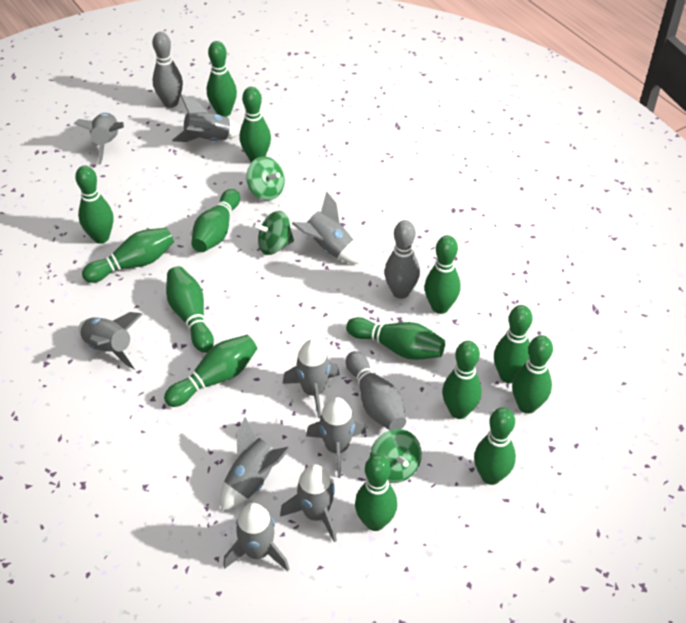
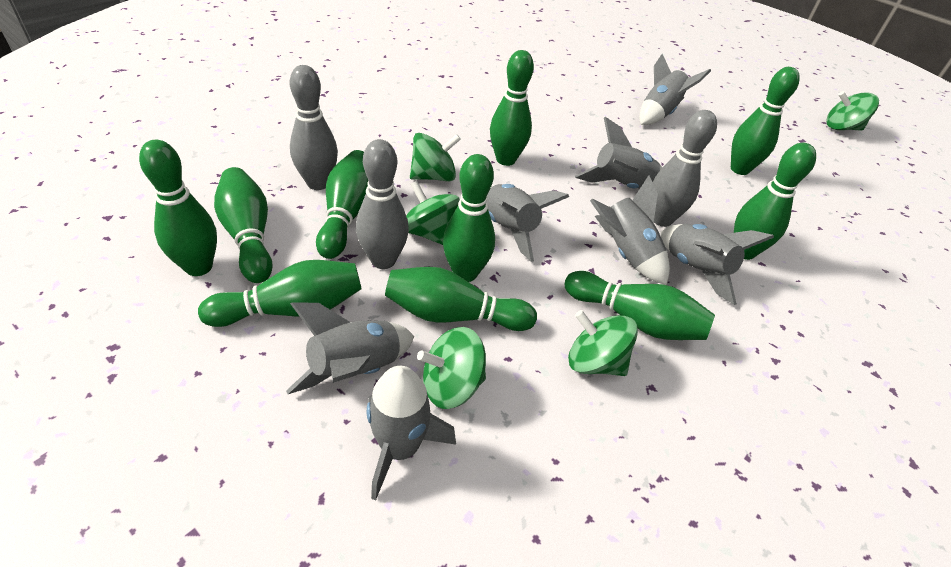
green bowling pin: [75,166,113,244] [82,227,174,283] [164,335,257,407] [166,266,214,352] [191,189,240,252] [207,41,237,117] [240,87,271,162] [346,317,445,360] [355,454,397,531] [424,235,461,314] [442,341,482,419] [474,407,516,485] [494,305,533,383] [512,335,553,414] = 14 -> [139,140,217,276] [198,260,362,327] [214,167,273,283] [316,150,368,259] [385,267,537,331] [443,154,495,282] [490,50,534,166] [565,271,715,340] [731,67,800,175] [734,143,816,260] = 10
green spinning top: [246,156,285,200] [253,211,294,255] [370,429,422,483] = 3 -> [406,181,460,245] [410,133,461,181] [417,327,486,409] [568,310,638,376] [826,91,879,131] = 5
grey rocket: [74,113,124,165] [78,312,143,370] [172,95,241,142] [220,417,291,511] [223,503,289,571] [280,464,337,542] [283,340,340,418] [292,191,360,263] [306,397,366,478] = 9 -> [286,302,414,394] [367,366,456,501] [487,184,569,262] [575,117,663,189] [590,175,670,285] [639,54,711,125] [661,224,774,305] = 7

